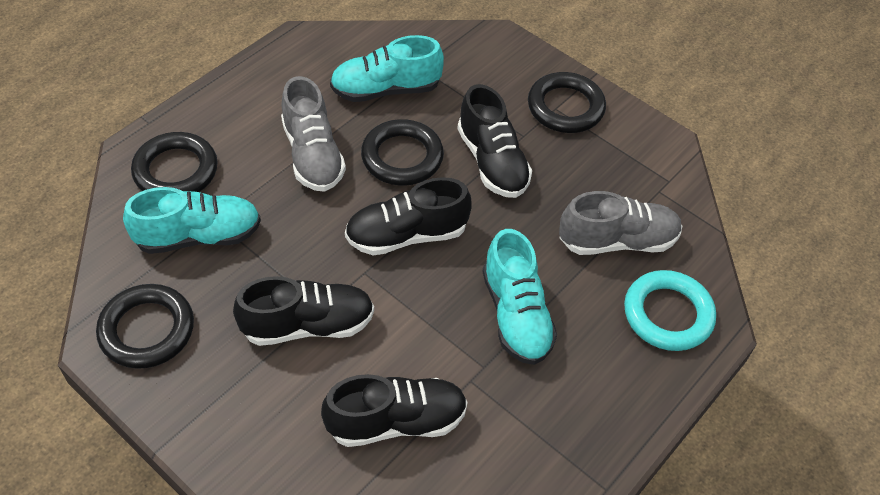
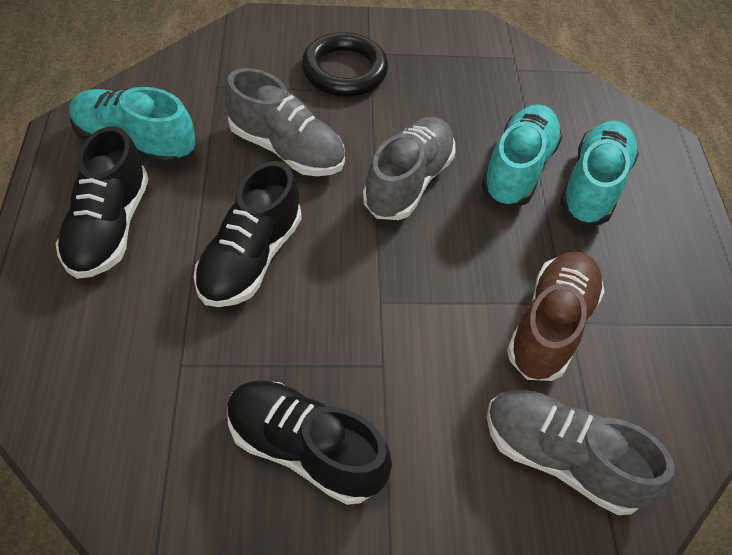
black ring: [96,284,194,369] [131,132,218,192] [361,119,444,186] [528,72,606,133] = 4 -> [301,32,388,97] = 1
black shoe: [233,276,374,346] [321,374,468,447] [345,177,472,255] [457,84,532,198] = 4 -> [56,126,149,279] [193,161,301,307] [227,381,392,505] = 3
brown shoe: none = 0 -> [507,251,605,381] = 1
grey shoe: [281,76,346,192] [559,191,682,255] = 2 -> [225,68,345,176] [363,117,456,220] [487,390,675,515] = 3
turquoise ring: [624,270,716,351] = 1 -> none = 0

